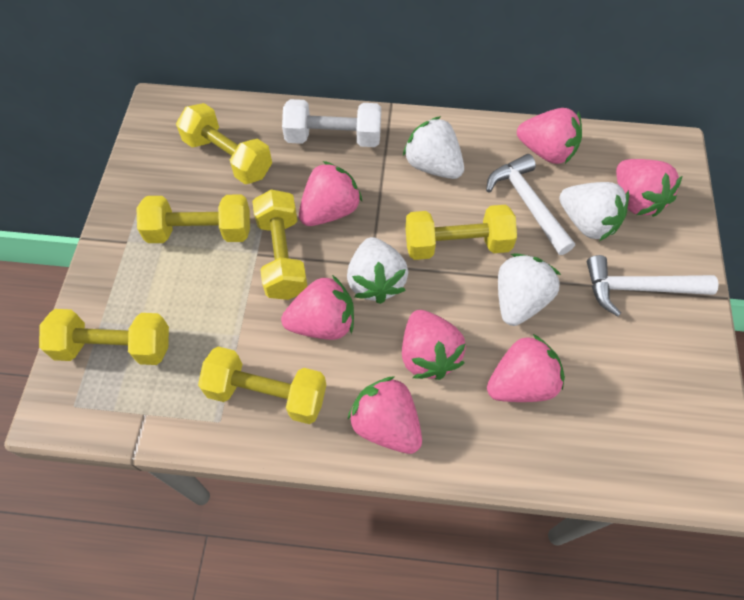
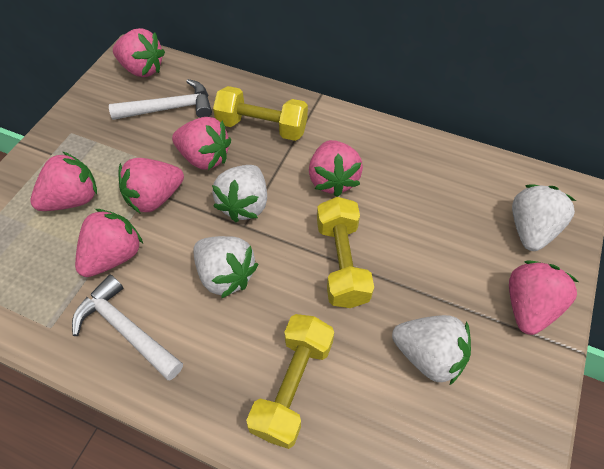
white dumbbell: [282,99,381,147] = 1 -> none = 0
yellow dumbbell: [39,309,169,365] [136,194,250,243] [176,103,272,184] [198,347,326,424] [252,189,307,300] [405,205,517,260] = 6 -> [213,86,308,141] [246,314,334,449] [317,197,374,308] = 3

